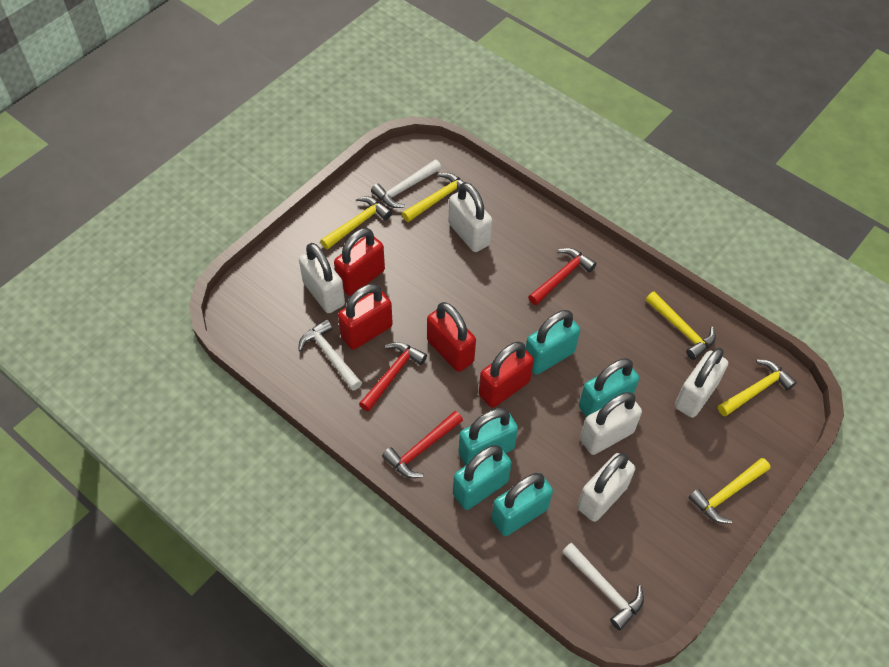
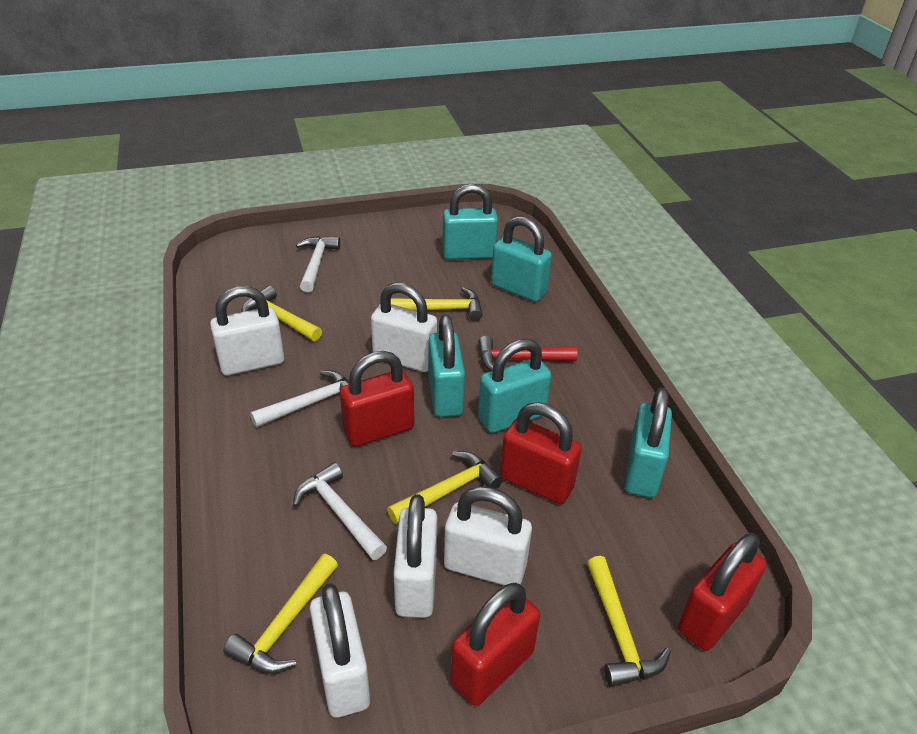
red hammer: [359,342,427,412] [382,411,463,478] [528,248,597,305] = 3 -> [478,336,577,371] = 1

